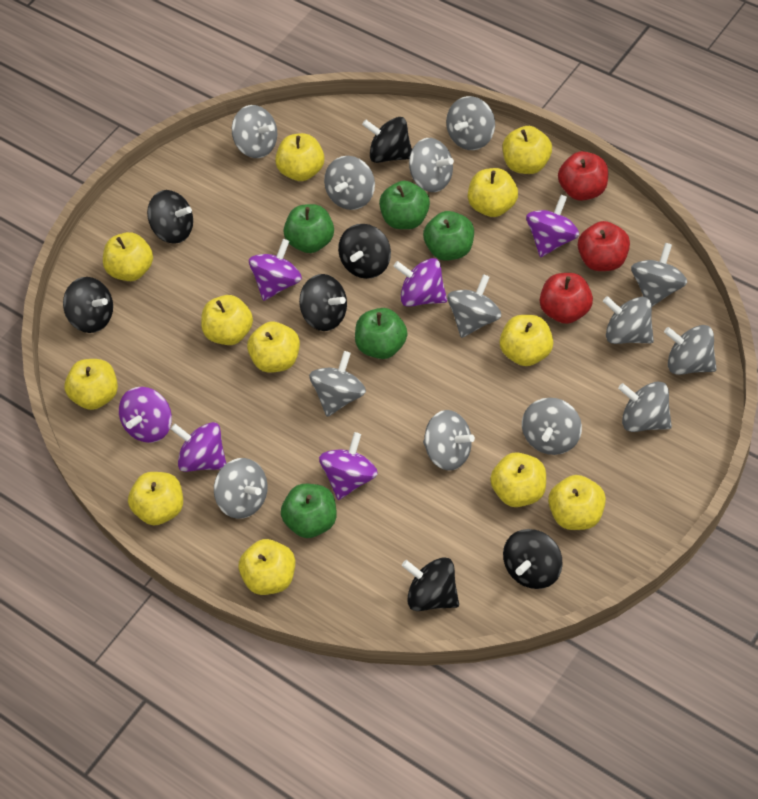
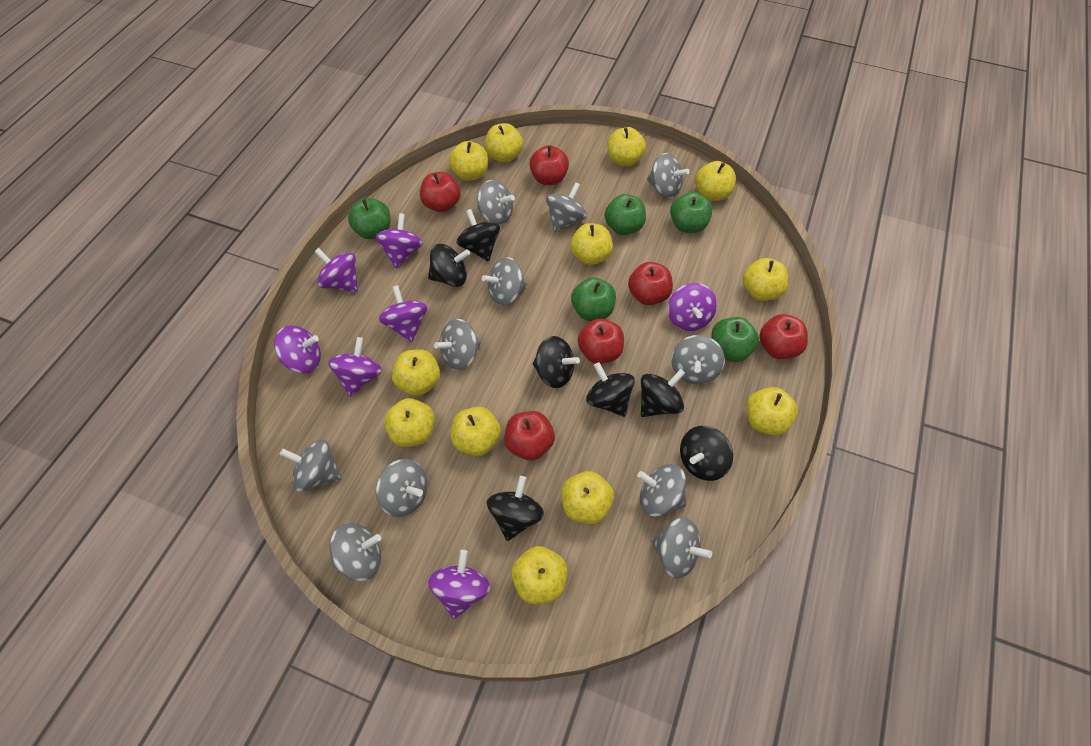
grey spinning top: [214,458,268,519] [232,105,277,158] [309,351,366,417] [324,156,375,210] [409,138,454,192] [423,410,475,471] [446,96,495,150] [447,274,501,338] [522,398,582,455] [603,296,654,344] [618,381,672,432] [631,243,687,307] [664,325,717,375] = 13 -> [279,439,342,492] [329,523,381,581] [376,459,427,517] [434,319,481,370] [477,180,515,225] [482,257,527,306] [546,182,587,232] [638,464,686,517] [647,153,690,198] [651,517,712,578] [671,335,725,384] = 11
purple spinning top: [119,387,172,443] [171,422,226,472] [249,239,302,301] [319,432,378,500] [393,258,447,307] [526,195,579,257] = 6 -> [274,325,321,373] [314,248,358,292] [328,337,382,397] [375,213,423,268] [379,285,428,342] [428,550,490,619] [668,283,717,331] = 7
red apple: [540,273,593,324] [558,151,608,201] [578,221,630,271] = 3 -> [420,172,461,212] [504,411,555,460] [529,145,569,185] [578,319,624,364] [628,262,673,305] [759,314,808,359] = 6

